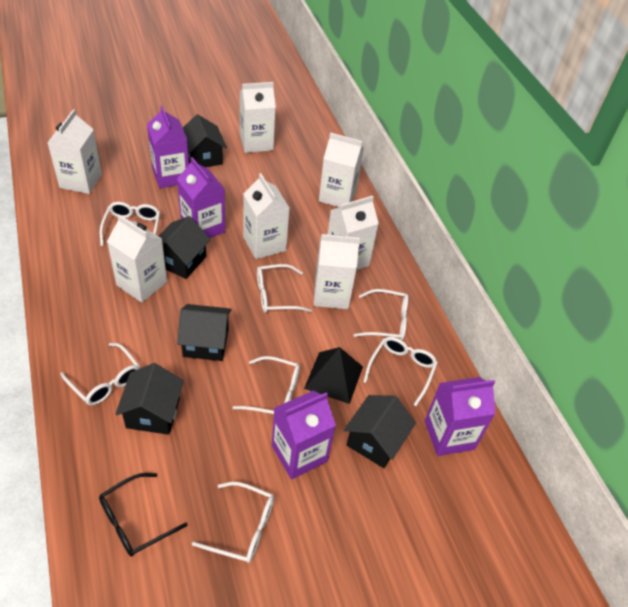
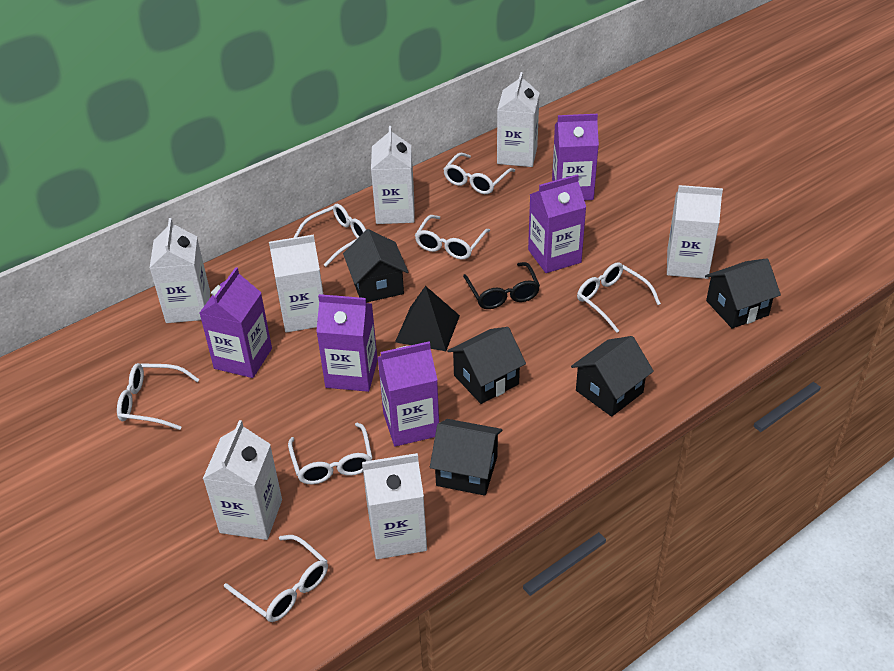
purple carton: [147,106,189,188] [177,157,225,238] [272,390,336,479] [425,377,496,456] = 4 -> [200,267,272,378] [316,294,378,392] [378,341,439,447] [528,174,586,273] [552,114,599,200] = 5

